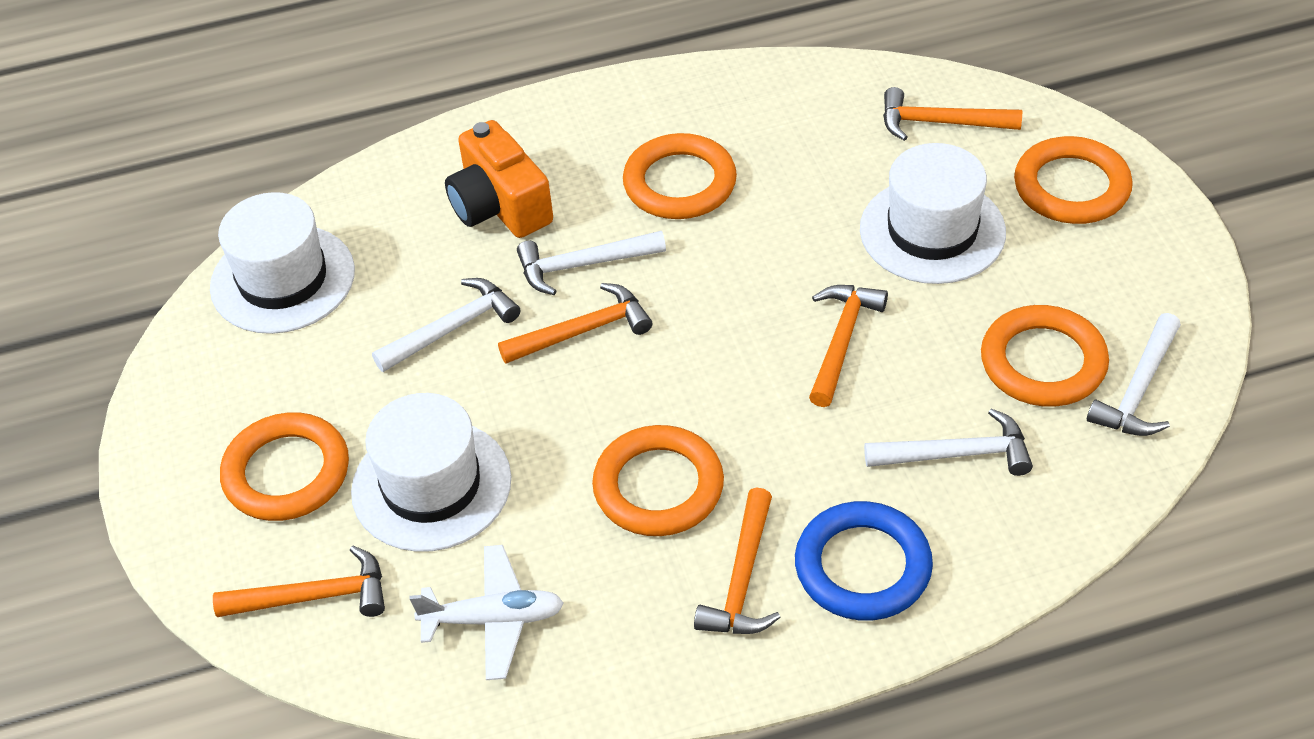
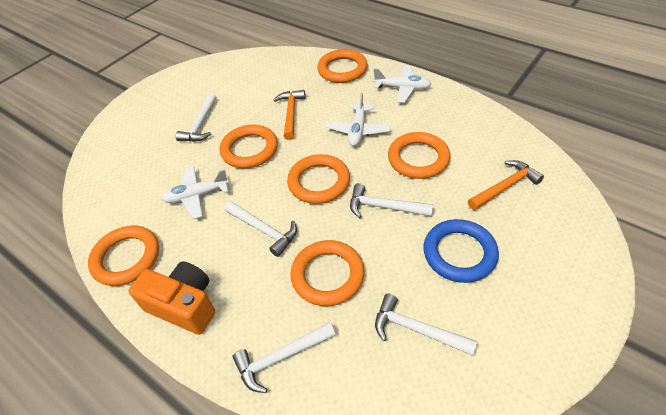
orange hammer: [213,545,385,617] [498,283,652,364] [694,488,781,634] [809,285,888,407] [883,87,1022,141] = 5 -> [274,90,306,140] [468,160,544,210] = 2
orange ring: [220,412,349,521] [592,425,724,536] [623,133,737,219] [981,305,1109,407] [1014,136,1133,224] = 5 -> [88,226,159,286] [220,125,278,168] [287,154,350,204] [290,240,365,306] [317,49,368,83] [388,132,451,179] = 6
white hammer: [372,278,520,372] [517,231,666,295] [864,408,1033,476] [1087,313,1181,436] = 4 -> [176,93,217,142] [225,201,297,257] [232,322,336,393] [350,183,433,218] [375,294,477,356] = 5
white hat: [210,192,355,334] [351,393,511,552] [860,143,1006,284] = 3 -> none = 0
white plane: [410,545,564,680] = 1 -> [161,166,229,219] [325,93,391,146] [373,65,431,103] = 3

